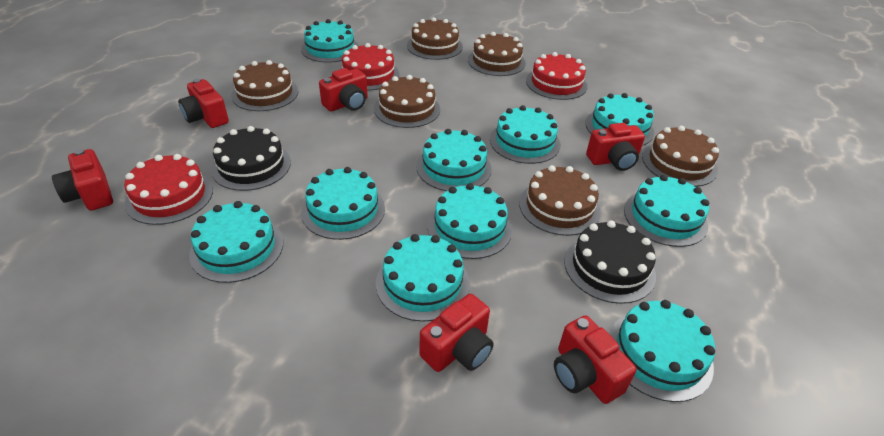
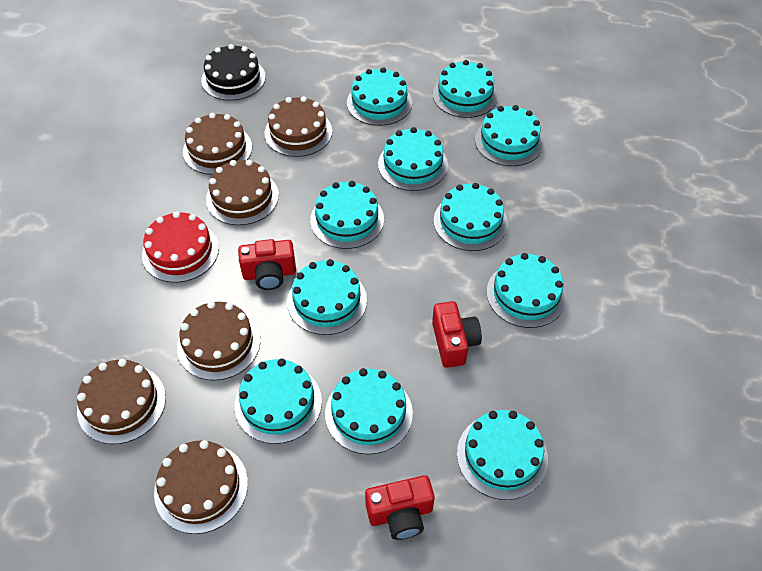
black cake: [211,126,291,191] [564,220,656,304] = 2 -> [201,44,266,100] = 1
red cake: [124,154,213,225] [341,43,399,90] [526,52,587,100] = 3 -> [142,211,219,283] = 1
red camera: [52,149,113,211] [178,78,229,128] [319,68,368,111] [419,294,494,372] [554,315,637,404] [586,123,645,171] = 6 -> [238,239,296,290] [365,475,435,540] [432,301,482,368] = 3
turquoise cake: [189,201,283,283] [301,19,359,63] [301,167,385,240] [376,234,470,322] [416,129,492,191] [427,183,512,259] [490,105,560,164] [585,93,654,146] [609,300,715,402] [624,175,709,247] = 10 -> [235,359,322,444] [287,259,367,335] [310,181,384,249] [325,368,413,454] [347,67,412,126] [378,127,448,191] [433,60,498,118] [434,183,508,251] [457,410,548,500] [475,105,544,166] [486,253,566,328] = 11

